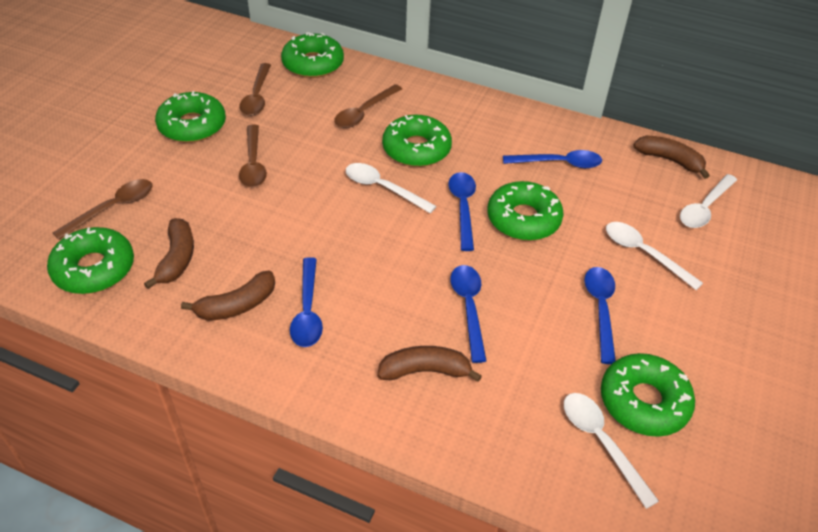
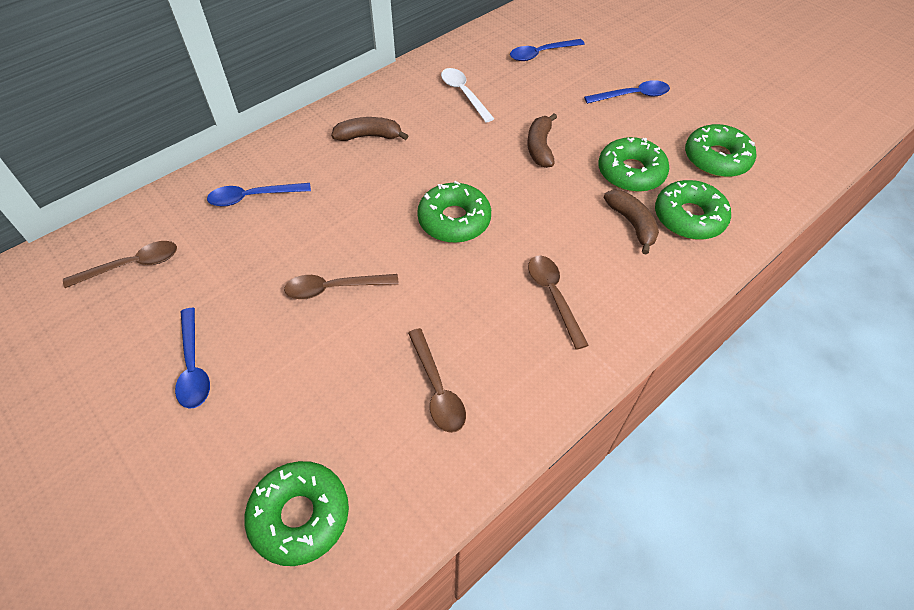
blue spoon: [290,257,323,347] [448,172,476,251] [450,265,486,363] [503,150,602,168] [584,267,616,364] = 5 -> [175,308,210,409] [207,183,311,207] [510,39,585,61] [584,80,670,104] = 4
brown banana: [144,218,194,289] [181,271,275,321] [377,346,482,382] [633,136,710,179] = 4 -> [331,117,408,141] [527,113,557,168] [603,190,659,255] = 3
green donut: [47,227,134,294] [155,91,226,143] [281,32,344,78] [382,115,452,167] [487,181,564,241] [601,353,695,437] = 6 -> [244,461,349,566] [417,181,491,243] [598,137,669,192] [655,180,731,240] [685,124,756,177] = 5
white spoon: [346,163,436,214] [564,393,659,509] [606,222,703,290] [680,174,737,228] = 4 -> [441,68,494,123] = 1

